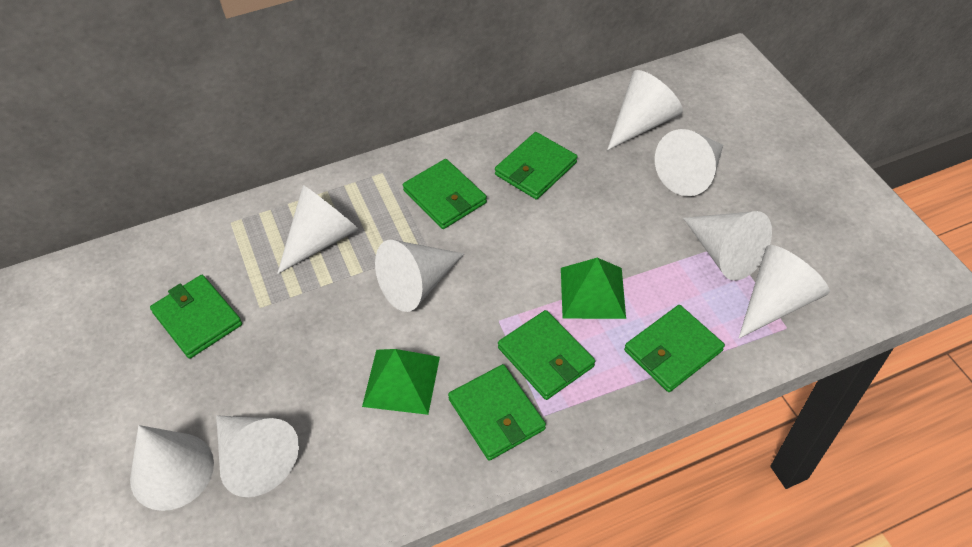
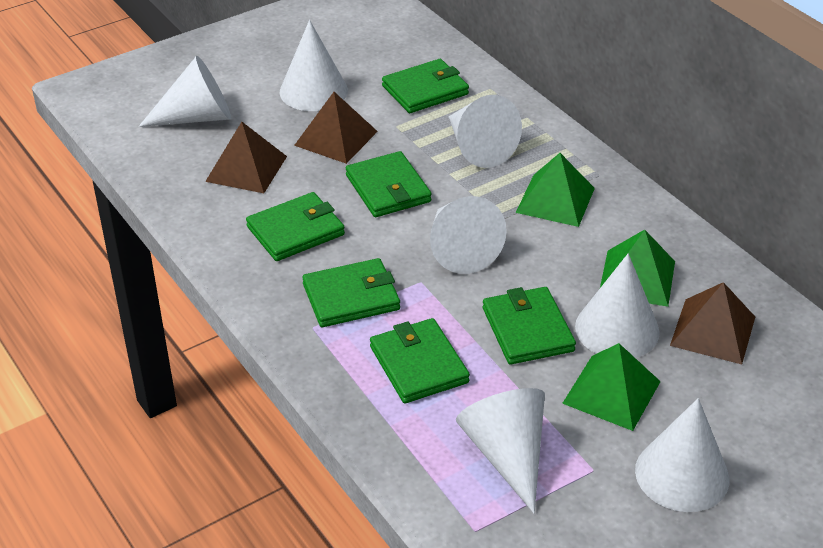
brown pyramid: none = 0 -> [205,122,287,193] [294,92,378,164] [670,282,755,364] = 3
green pyramid: [362,349,440,415] [561,258,626,319] = 2 -> [516,153,595,227] [562,343,661,431] [600,230,675,307] = 3
white cone: [130,425,214,511] [216,415,299,497] [277,185,359,274] [375,240,464,312] [607,70,683,150] [655,129,723,196] [683,211,772,281] [739,245,830,338] = 8 -> [139,56,231,127] [279,20,348,111] [430,196,507,274] [449,95,522,168] [456,388,545,514] [575,253,660,358] [635,398,729,512] = 7

